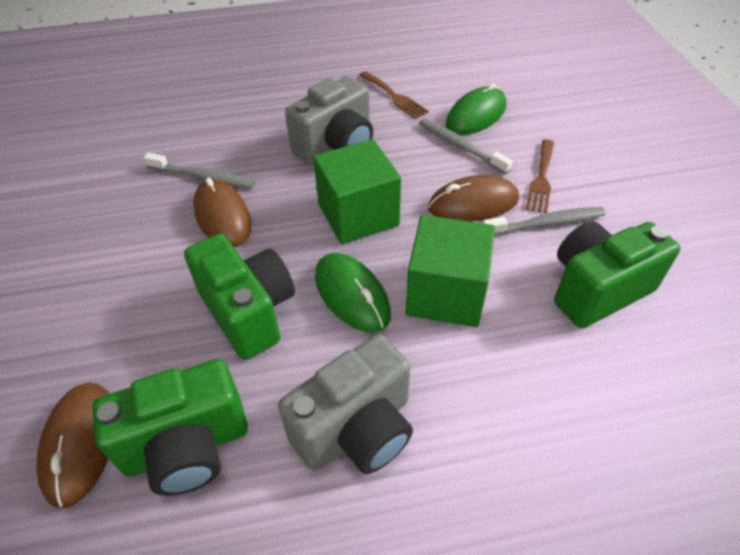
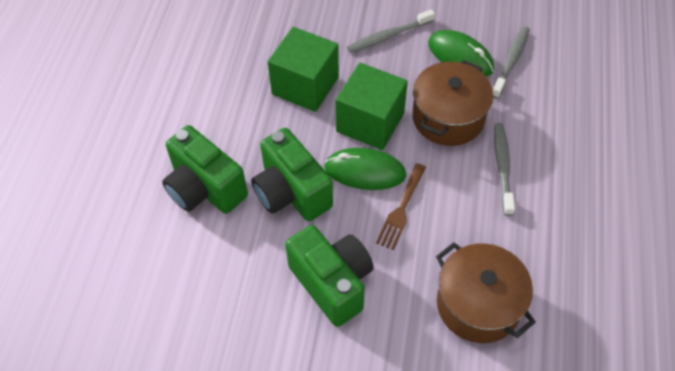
brown fork: [359,71,429,119] [525,139,554,213] = 2 -> [376,163,426,250] = 1
brown mouse: [37,383,109,508] [193,177,252,247] [428,175,519,222] = 3 -> none = 0
brown pot: none = 0 -> [412,60,493,146] [436,242,536,343] = 2
grey camera: [278,334,413,474] [285,76,373,165] = 2 -> none = 0

